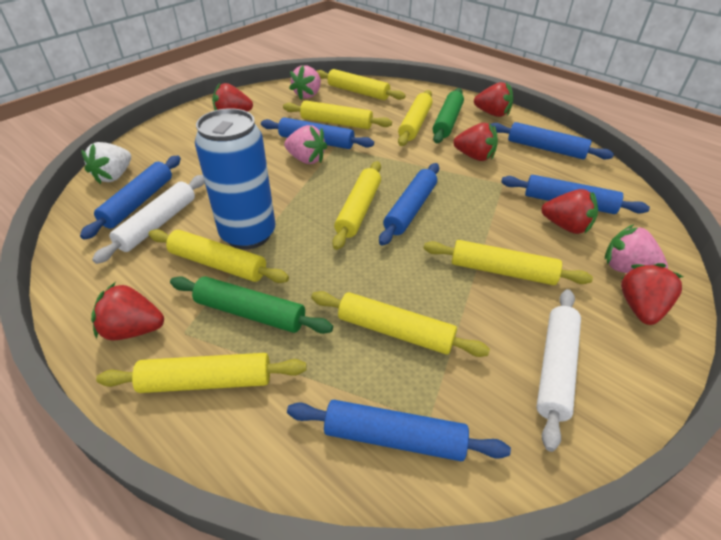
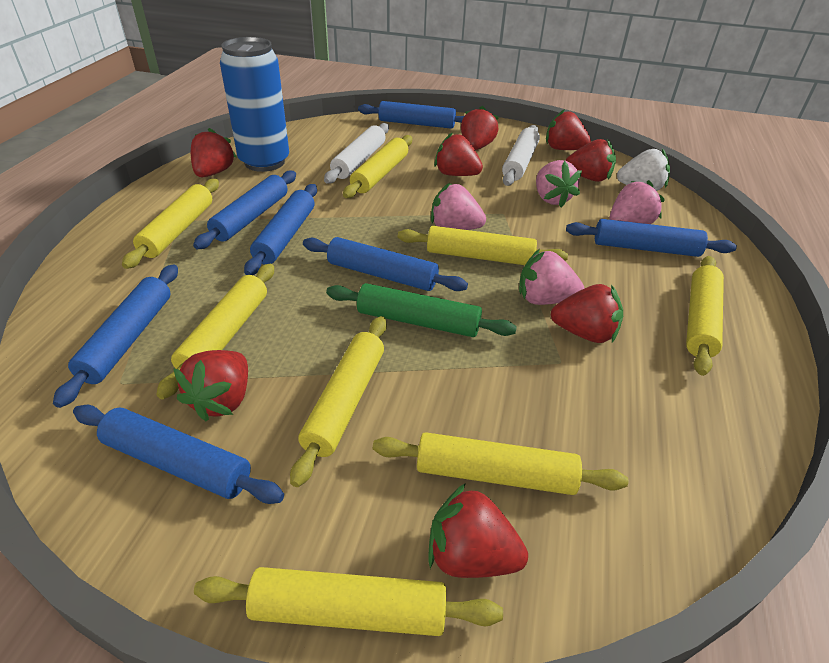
blue rolling pin: [80,156,181,240] [261,117,374,149] [287,400,511,461] [379,163,439,246] [491,122,614,159] [501,175,650,214] = 6 -> [53,264,178,408] [73,405,284,504] [193,171,296,249] [244,184,317,275] [303,237,468,291] [358,101,464,129] [566,219,737,257] = 7
green rolling pin: [170,276,333,334] [433,88,464,143] = 2 -> [326,283,517,337] = 1
pink strawberry: [284,125,327,164] [289,65,321,100] [605,224,668,273] = 3 -> [431,183,486,230] [519,249,585,305] [536,160,582,207] [609,180,665,224] = 4
red strawberry: [91,283,164,340] [212,83,253,112] [453,123,498,161] [474,82,513,117] [541,189,598,234] [621,263,684,325] = 6 -> [173,350,248,421] [191,128,236,177] [428,483,528,578] [434,132,483,176] [461,106,499,150] [546,109,591,150] [551,284,623,343] [566,139,616,182] = 8

